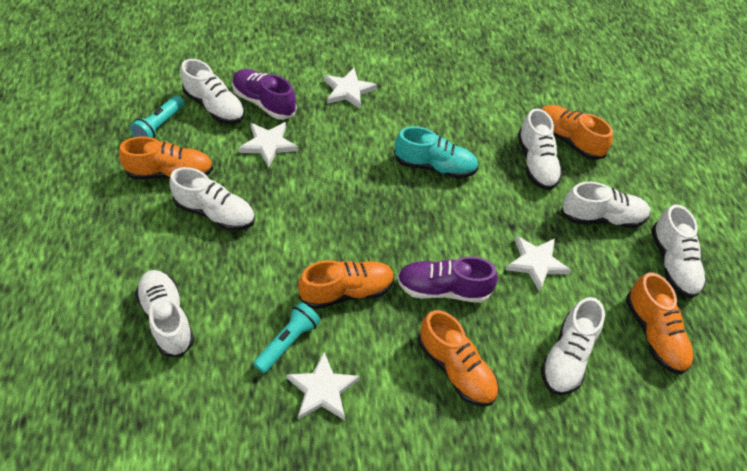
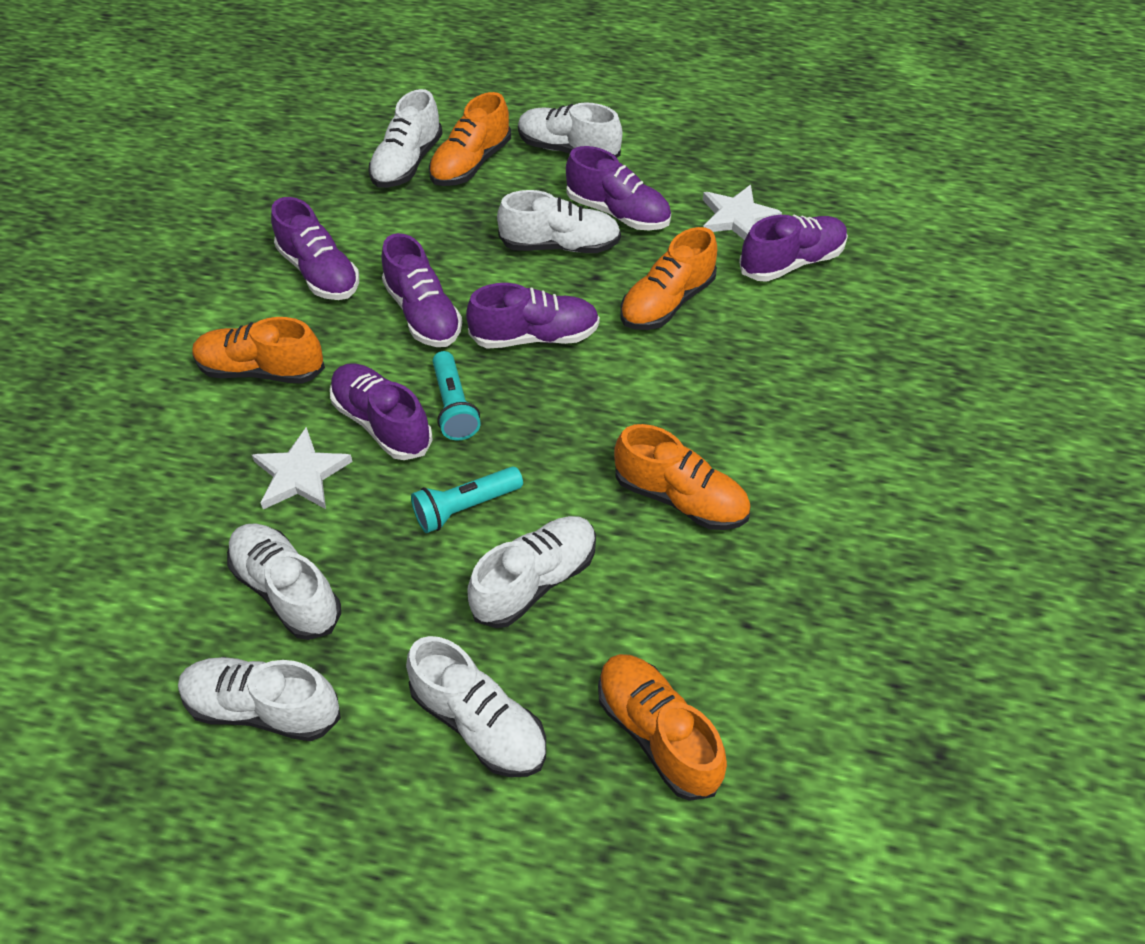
purple shoe: [232,69,297,120] [397,256,498,303] = 2 -> [271,197,359,300] [330,363,433,460] [382,233,462,347] [466,283,600,349] [566,146,671,230] [739,215,848,282] = 6
turquoise shoe: [394,126,479,179] = 1 -> none = 0
white star: [239,122,298,168] [286,352,360,420] [324,68,377,109] [505,236,571,292] = 4 -> [252,427,353,510] [703,185,782,240] = 2

